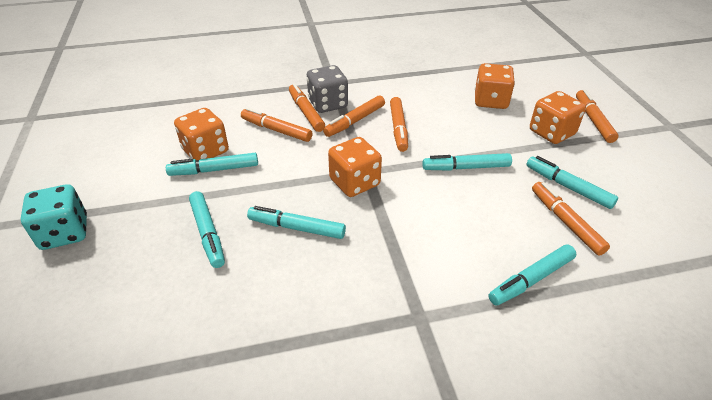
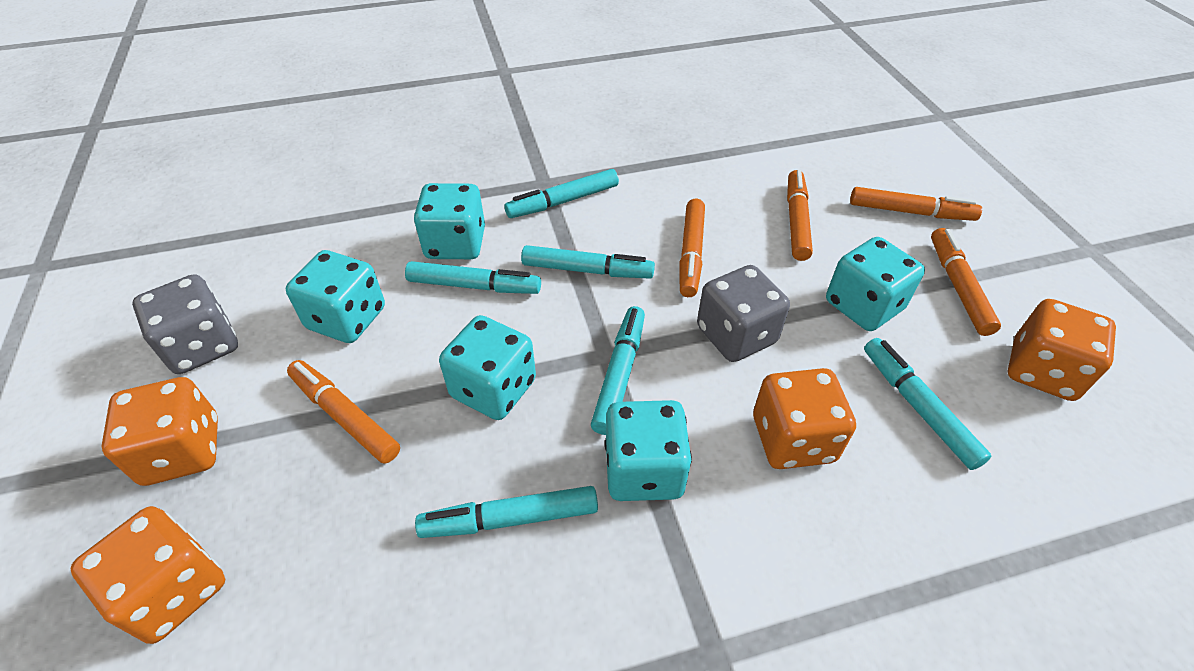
grey dice: [307,65,348,113] = 1 -> [132,274,238,374] [697,265,790,362] = 2
orange marker: [241,108,312,142] [289,84,325,132] [323,95,385,137] [390,97,408,152] [532,182,610,256] [576,90,619,143] = 6 -> [287,360,400,463] [680,199,705,297] [787,170,813,261] [850,187,982,221] [931,228,1001,336] = 5
turquoise dice: [21,184,87,250] = 1 -> [286,250,385,343] [414,183,485,259] [439,315,536,420] [605,400,692,501] [826,237,925,331] = 5

